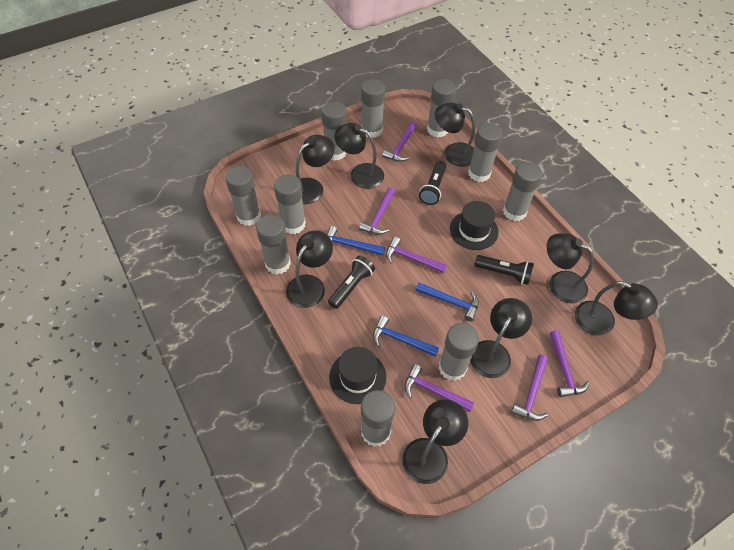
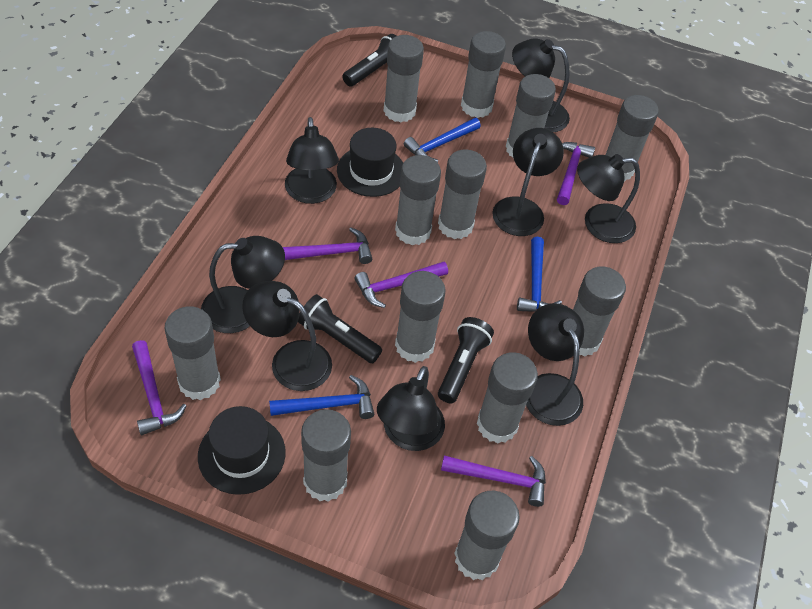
grey glue stick: [226,166,261,226] [256,215,291,274] [274,175,306,234] [322,101,347,161] [361,79,385,138] [361,390,395,447] [427,79,456,138] [439,323,479,381] [468,123,503,182] [503,162,542,221] = 10 -> [164,306,221,400] [301,409,351,502] [384,35,424,123] [395,155,441,245] [395,271,446,363] [438,149,487,239] [454,491,520,580] [461,31,506,118] [477,352,538,443] [506,74,556,157] [573,266,626,357] [606,95,659,181] = 12
purple hammer: [359,188,395,235] [382,122,417,162] [386,237,447,273] [405,364,474,412] [511,355,548,421] [550,330,590,397] = 6 -> [132,340,186,435] [283,228,372,264] [354,262,448,308] [441,455,546,507] [557,142,595,205] = 5

